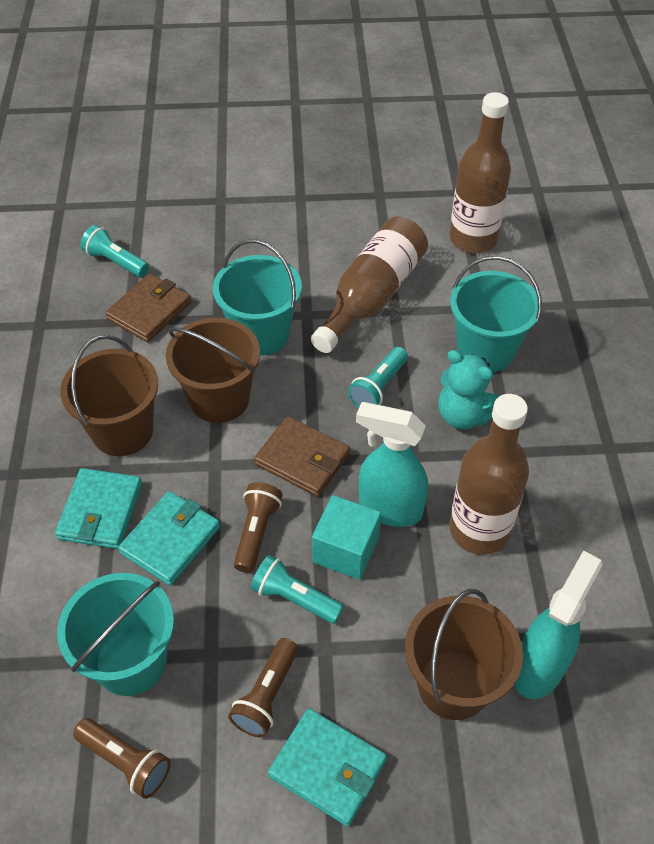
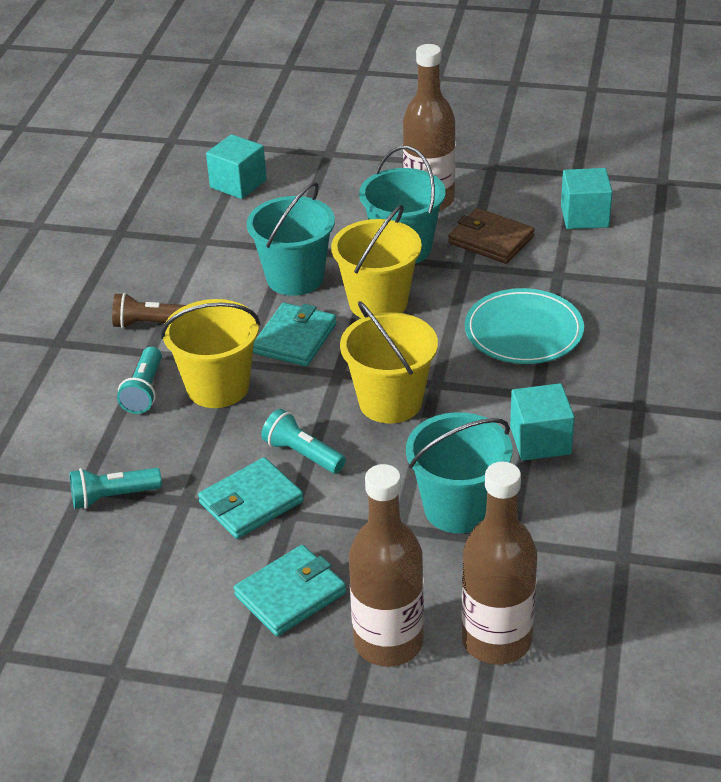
brown bucket: [60,335,158,456] [166,318,260,423] [405,589,523,720] = 3 -> none = 0
brown flashlight: [73,718,171,799] [228,638,298,737] [234,482,283,573] = 3 -> [112,293,186,329] = 1
brown wallet: [105,274,191,342] [254,416,350,497] = 2 -> [448,208,535,264] = 1
turquoise cube: [312,495,381,580] = 1 -> [206,134,267,199] [510,383,575,461] [561,168,613,229] = 3
turquoise plate: none = 0 -> [465,288,584,364] = 1
turquoise spray bottle: [356,402,428,527] [514,551,602,699] = 2 -> none = 0
turquoise teddy bear: [438,350,499,430] = 1 -> none = 0
yellow bucket: none = 0 -> [161,299,260,408] [331,205,422,318] [340,301,438,423] = 3

